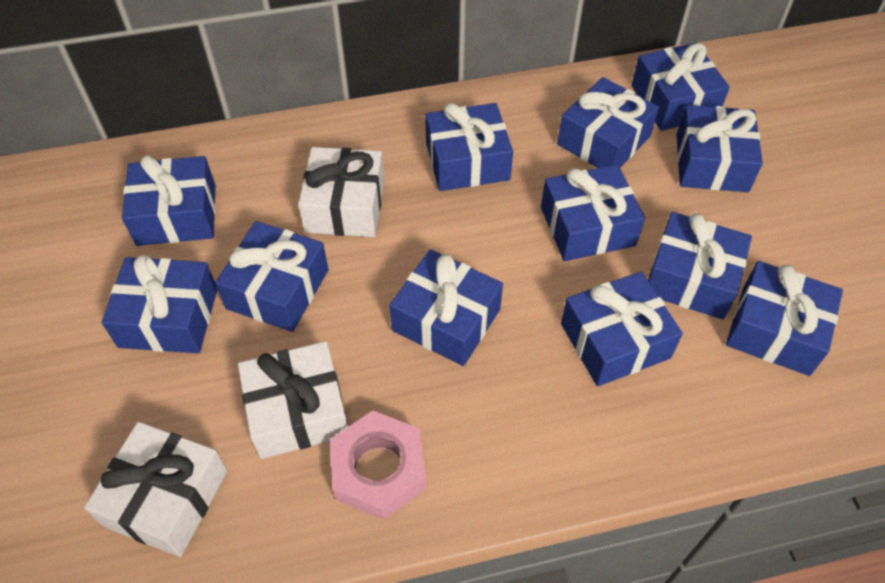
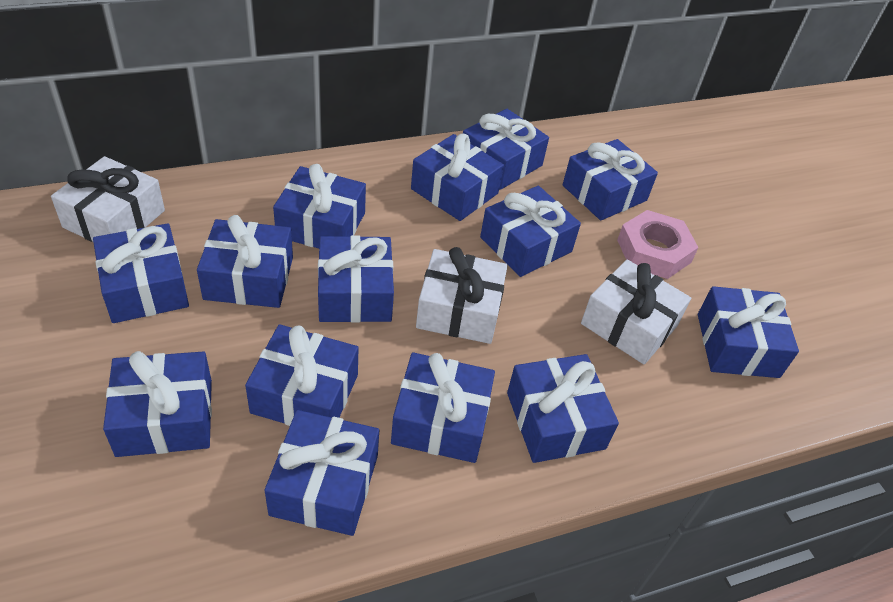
blue gift: [102,255,218,353] [122,155,216,246] [215,221,329,332] [389,249,503,366] [425,103,513,191] [541,164,645,261] [557,77,659,168] [561,272,683,386] [631,43,730,131] [648,212,752,320] [676,105,763,192] [726,261,843,376] = 12 -> [93,223,189,323] [103,351,212,457] [197,215,293,308] [245,324,359,426] [265,410,379,536] [273,164,366,249] [318,235,394,323] [391,352,495,463] [411,134,504,221] [463,109,549,190] [480,186,581,277] [507,354,619,463] [563,139,658,220] [698,286,799,378] = 14

